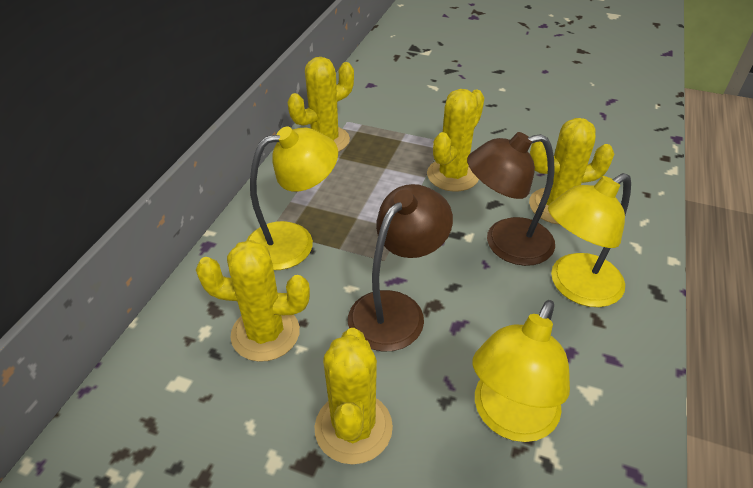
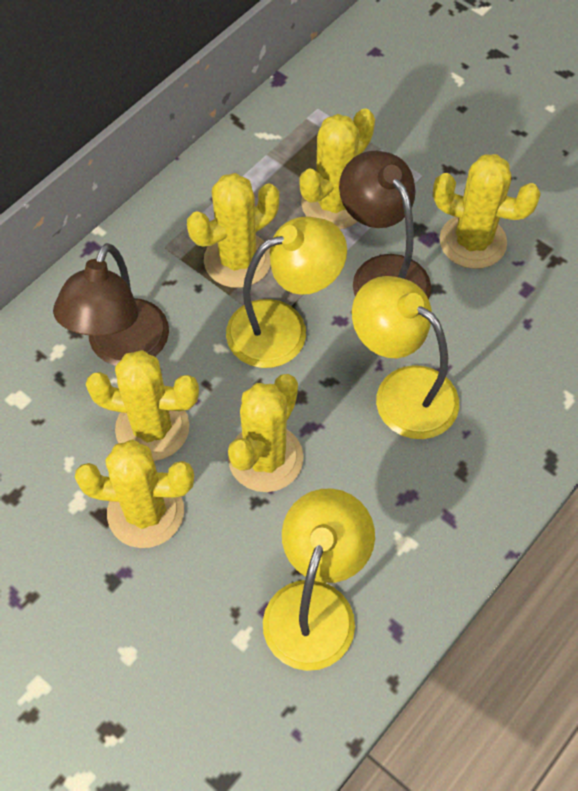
yellow cactus: [196,240,310,362] [288,57,354,152] [315,328,393,464] [427,89,484,192] [529,118,614,225] = 5 -> [75,439,194,548] [86,350,199,461] [187,173,279,288] [228,374,304,492] [299,108,375,229] [433,154,541,269] = 6

